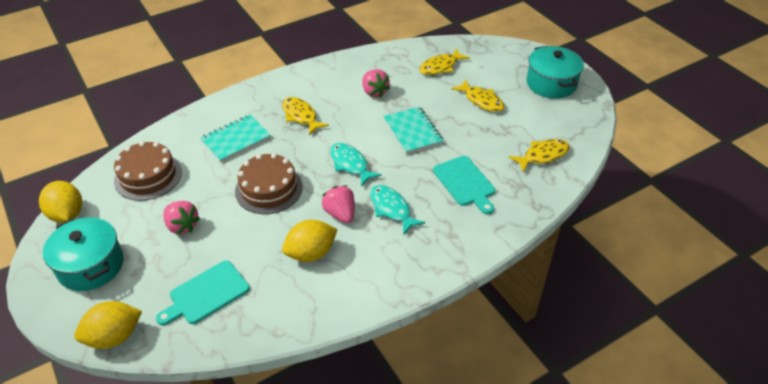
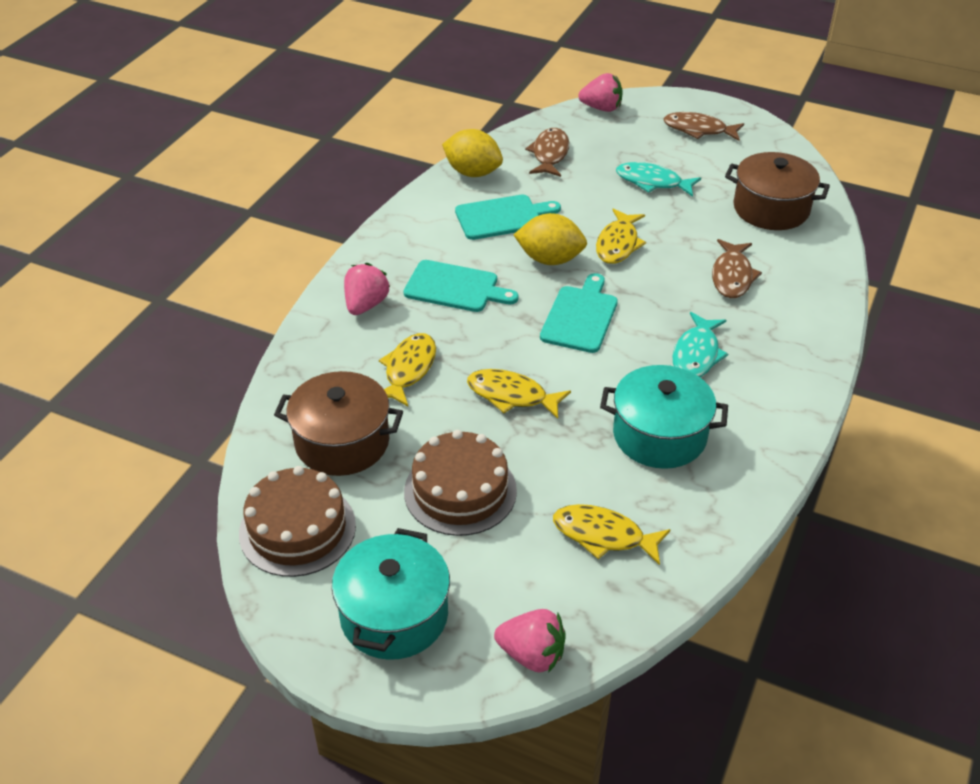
brown fish: none = 0 -> [525,128,569,177] [663,112,744,141] [712,239,762,298] = 3
brown pot: none = 0 -> [274,371,403,476] [725,152,830,230] = 2
turquoise cutting board: [156,260,250,326] [433,156,495,214] = 2 -> [403,260,519,312] [455,195,561,240] [540,273,618,353] = 3
turquoise notebook: [200,115,271,162] [383,106,443,154] = 2 -> none = 0
yellow lemon: [39,181,82,223] [74,301,142,349] [282,220,338,262] = 3 -> [442,129,503,177] [514,213,587,265] = 2

